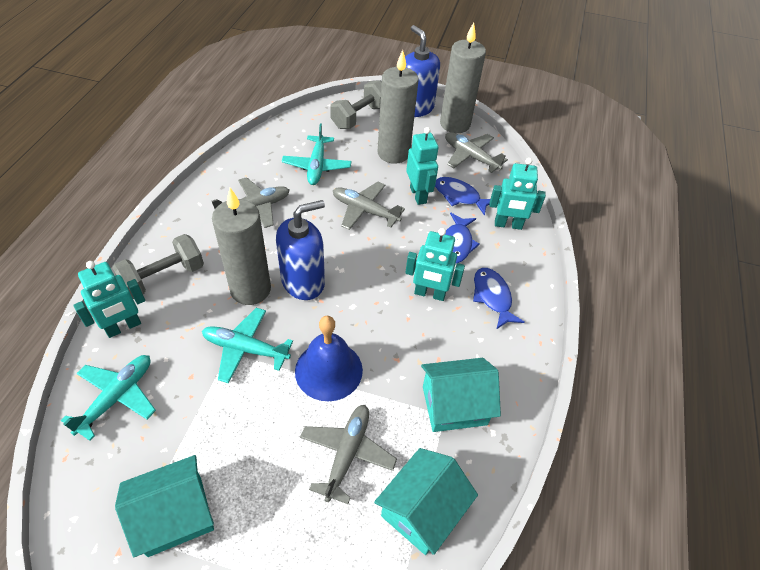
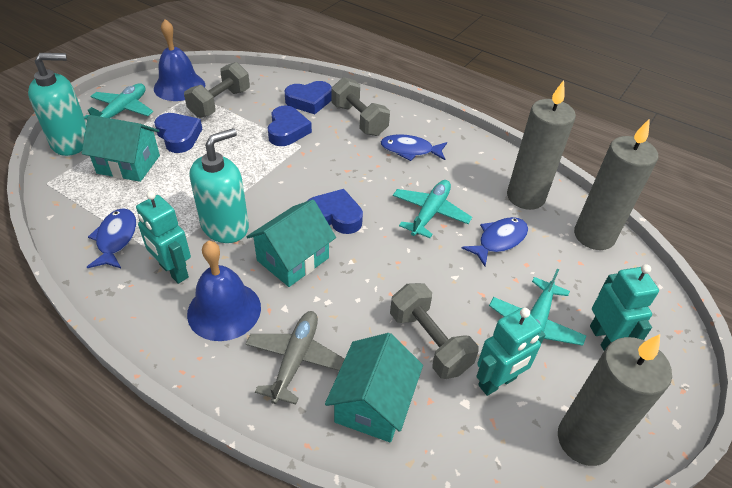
blue bell: [295,316,363,401] = 1 -> [154,19,205,101] [187,241,261,341] = 2
blue heart: none = 0 -> [154,113,202,153] [268,105,312,146] [285,81,332,114] [308,189,363,234] = 4
blue soap dispenser: [276,200,325,300] [405,25,440,117] = 2 -> none = 0
grey dumbbell: [112,234,204,299] [330,80,382,129] = 2 -> [184,62,250,118] [331,77,390,136] [390,283,479,379] = 3
grey plane: [212,177,290,228] [300,405,397,504] [333,182,405,230] [445,132,508,173] = 4 -> [246,311,345,405] = 1
turquoise robot: [74,261,145,338] [405,228,465,301] [406,127,438,205] [490,158,546,230] = 4 -> [136,191,191,284] [476,308,545,396] [590,264,659,351] = 3
turquoise soap dispenser: none = 0 -> [28,53,86,156] [190,128,249,243] = 2

